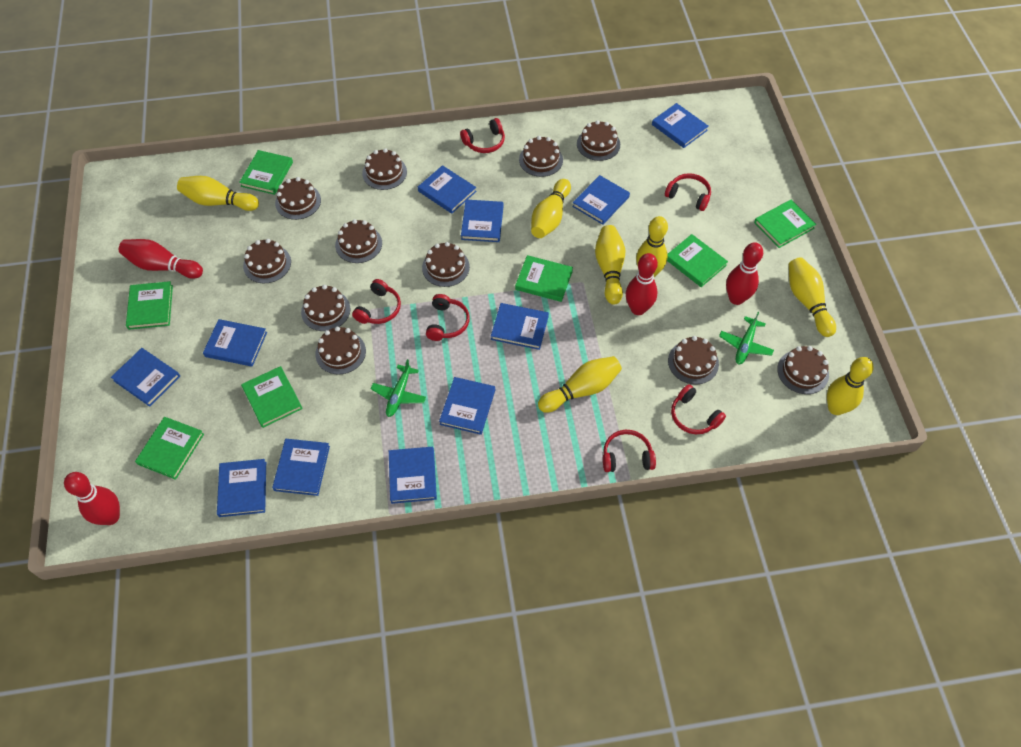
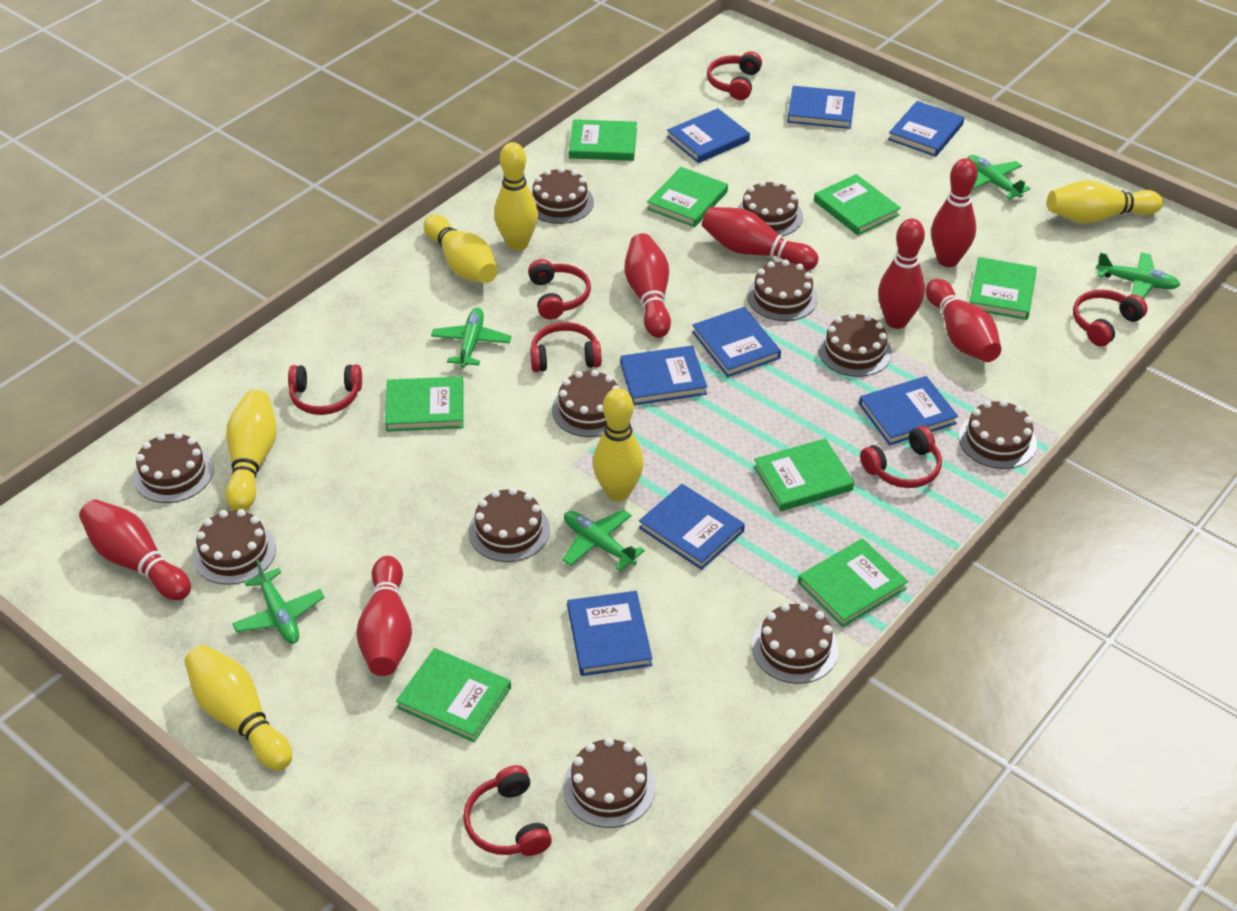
blue book: [111,348,180,407] [203,319,267,367] [217,459,266,517] [272,439,330,496] [389,447,437,504] [418,165,477,213] [439,377,495,435] [461,200,504,242] [491,303,549,350] [572,175,630,225] [652,103,709,148] = 11 -> [567,591,652,676] [620,346,707,405] [639,484,745,570] [667,108,750,163] [692,307,781,377] [787,86,855,129] [859,376,958,445] [888,101,964,157] = 8
green book: [126,281,173,330] [135,417,204,480] [239,150,293,195] [241,366,303,428] [515,255,573,302] [667,234,728,287] [754,200,816,248] = 7 -> [385,376,464,432] [396,648,511,742] [569,119,637,161] [647,167,728,227] [753,438,854,511] [798,538,908,627] [814,174,901,235] [969,257,1037,320] = 8
green plane: [371,359,426,417] [719,312,774,364] = 2 -> [232,560,325,644] [431,307,511,368] [562,509,645,571] [967,155,1031,199] [1096,252,1180,298] = 5
red bowling pin: [64,472,120,525] [119,239,203,279] [626,253,658,315] [726,242,763,305] = 4 -> [79,499,191,601] [356,556,412,676] [624,233,671,338] [702,207,818,270] [878,218,925,329] [926,279,1001,362] [931,158,978,267] = 7
red headphones: [352,279,401,324] [426,294,470,341] [460,118,505,153] [603,430,656,472] [665,173,711,211] [671,384,726,434] = 6 -> [288,364,362,415] [463,765,552,856] [528,259,591,320] [530,322,602,372] [707,51,762,100] [860,426,942,488] [1073,289,1148,346] = 7
yellow bowling pin: [177,176,259,211] [531,179,571,238] [538,356,622,413] [595,225,625,304] [636,216,668,277] [789,257,836,337] [827,357,874,415] = 7 -> [185,645,292,771] [225,390,277,511] [424,214,498,283] [494,142,538,251] [593,388,644,501] [1047,180,1163,223] = 6

